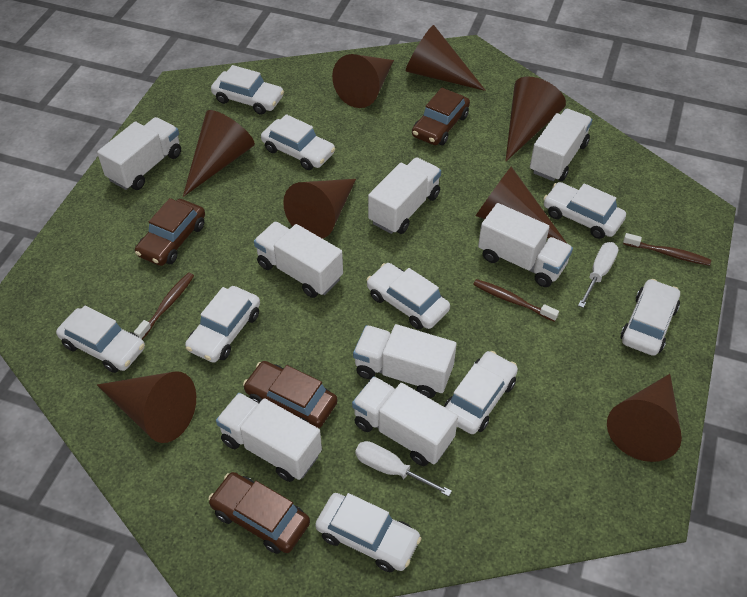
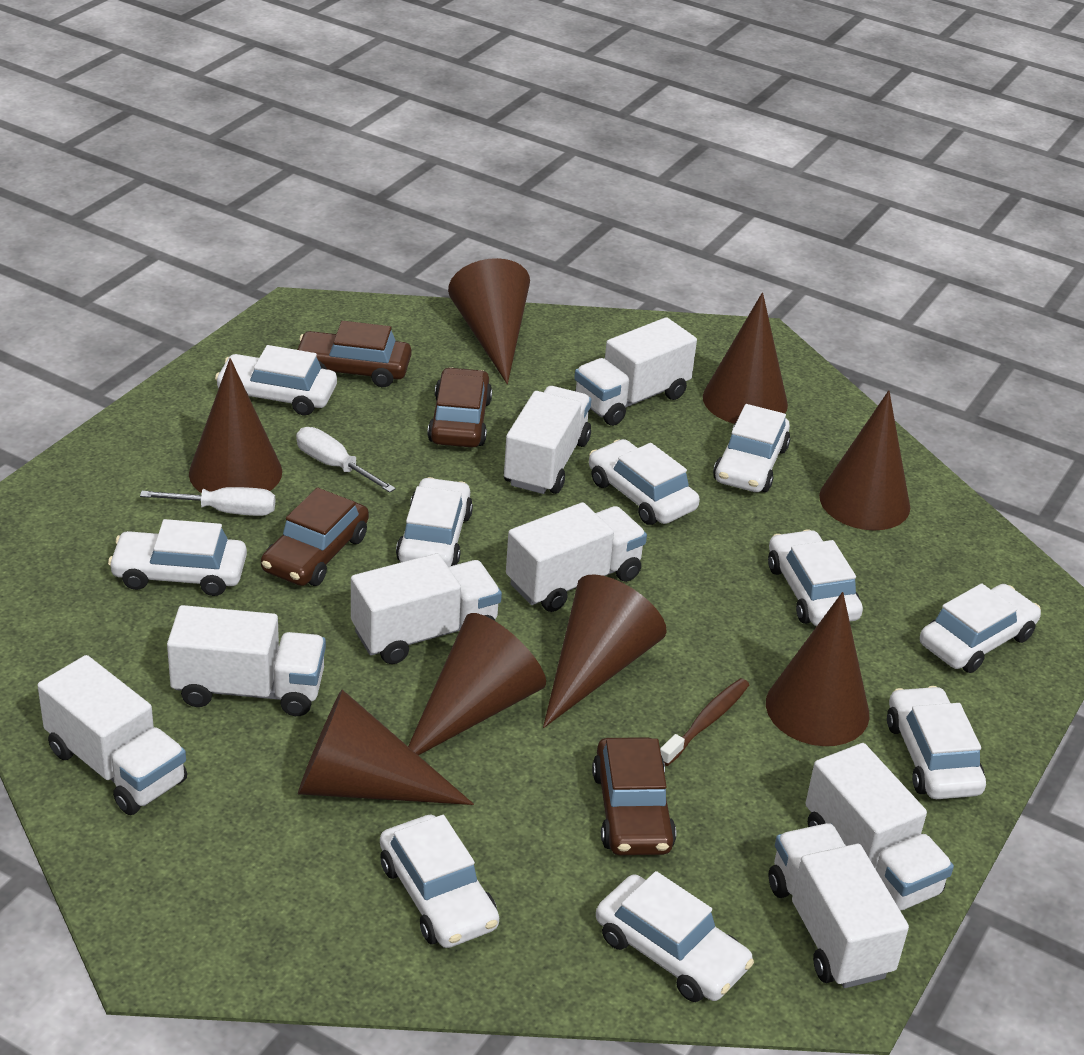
brown toothbrush: [134,273,194,340] [473,279,559,322] [623,233,711,266] = 3 -> [660,678,749,766] = 1
white car: [56,306,145,373] [185,286,260,363] [211,65,284,115] [261,114,335,170] [315,493,422,572] [367,263,450,330] [444,351,518,434] [543,182,626,239] [621,279,680,356] = 9 -> [108,519,247,596] [215,345,337,415] [380,815,499,948] [396,477,473,567] [589,439,700,525] [596,871,754,1002] [713,404,790,492] [768,530,863,626] [887,686,986,799] [920,583,1041,673] = 10

